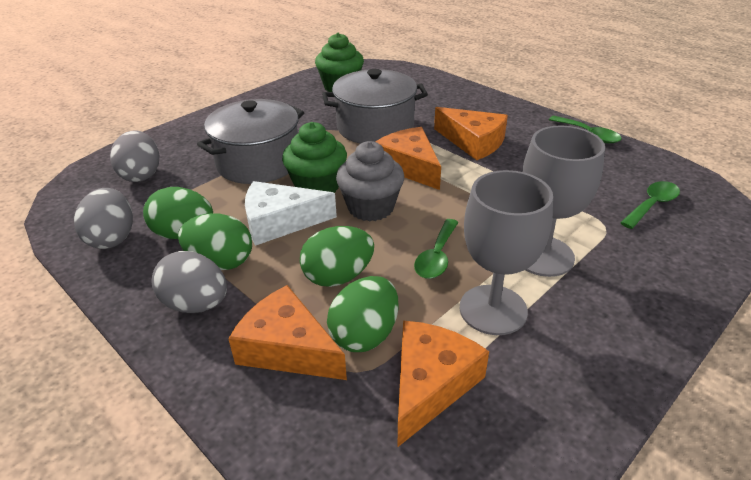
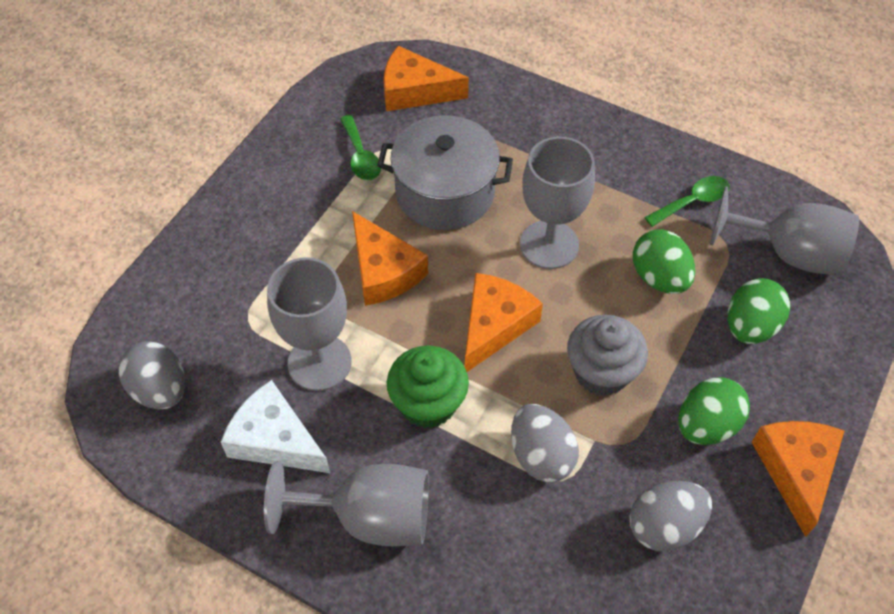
green cupcake: [282,122,347,193] [315,33,364,92] = 2 -> [387,345,469,428] = 1
green egg: [143,187,213,239] [178,213,252,270] [300,226,374,287] [327,276,398,352] = 4 -> [633,229,695,294] [678,377,750,445] [728,278,790,344] = 3
green spoon: [414,219,459,279] [549,116,622,143] [620,181,680,229] = 3 -> [340,115,381,181] [644,176,730,227] = 2
grey goblet: [459,170,553,335] [522,125,605,277] = 2 -> [264,461,429,547] [267,257,352,391] [520,137,595,269] [710,186,859,276] = 4
grey pot: [197,99,304,184] [322,69,428,144] = 2 -> [377,115,513,230] = 1

